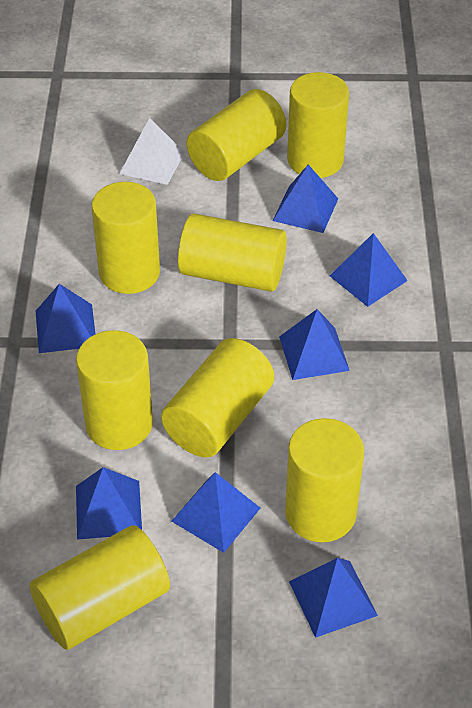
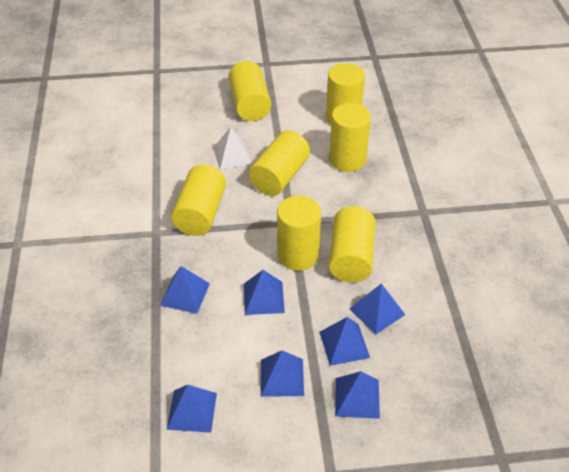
yellow cylinder: [30,525,170,650] [76,330,153,450] [91,182,160,294] [161,338,274,458] [178,213,287,292] [187,89,286,181] [285,418,364,542] [287,72,349,178] = 8 -> [171,164,226,236] [228,61,271,121] [249,130,310,196] [277,196,321,271] [326,63,365,125] [329,103,371,172] [329,206,375,282] = 7

